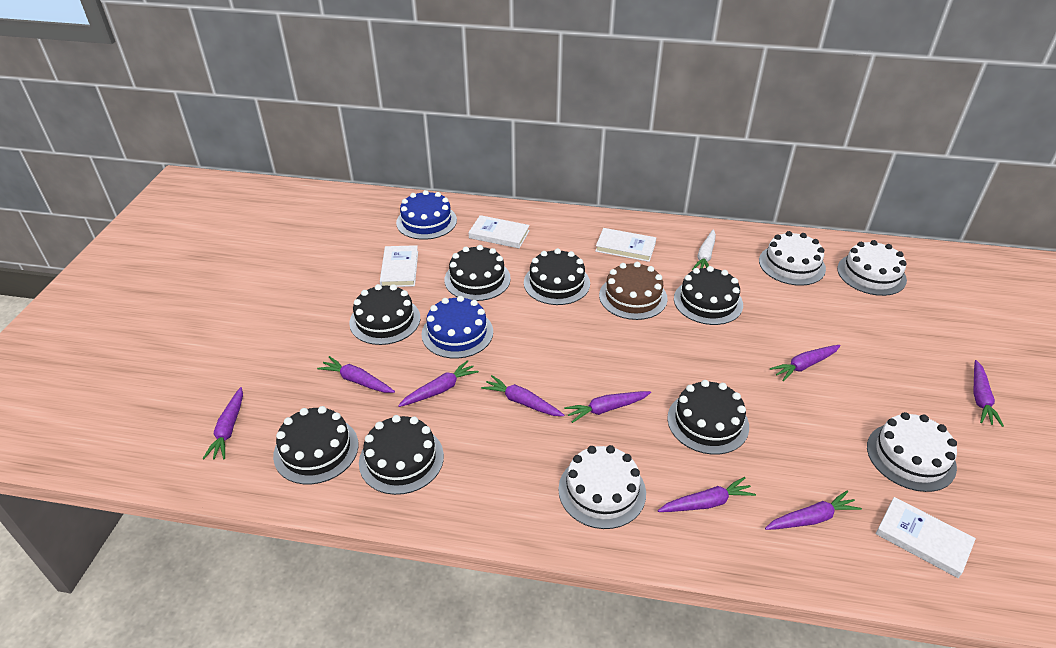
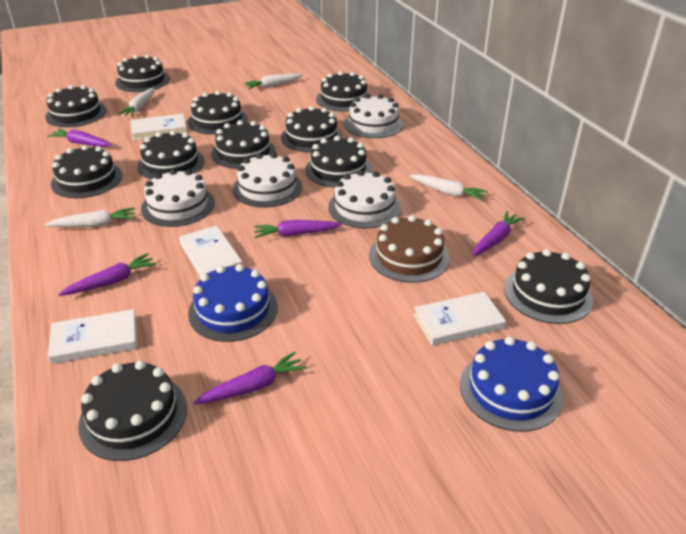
black cake: [273,406,359,484] [349,284,420,345] [359,415,444,495] [444,245,511,301] [524,248,590,305] [667,380,749,455] [674,266,743,325] = 7 -> [45,85,106,127] [51,145,122,198] [78,360,187,461] [115,55,170,92] [137,130,205,180] [188,91,247,135] [211,120,276,169] [281,106,343,153] [305,136,372,188] [316,71,371,112] [504,249,593,324] = 11
purple carrot: [203,387,243,459] [317,356,395,393] [398,360,479,407] [481,375,564,416] [564,391,651,423] [658,477,756,512] [765,491,862,530] [770,345,841,382] [973,360,1004,427] = 9 -> [47,129,112,147] [58,253,157,296] [194,352,306,405] [254,220,342,238] [472,211,525,257] = 5
white carrot: [692,229,716,270] = 1 -> [44,208,135,227] [118,88,155,116] [244,73,303,89] [409,174,488,201] = 4

